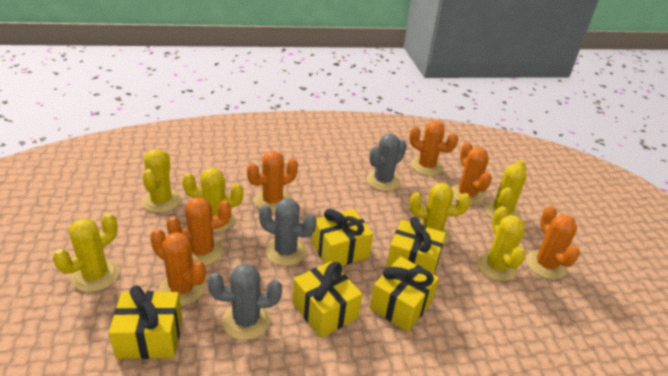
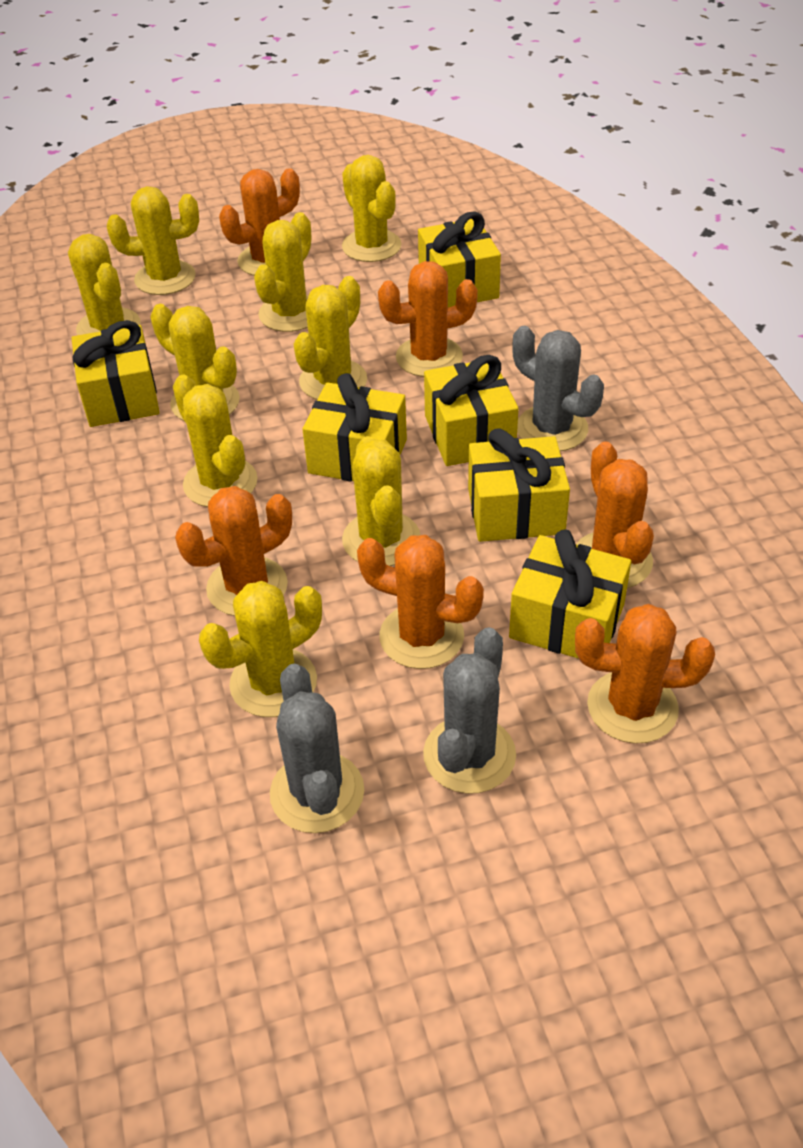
yellow cactus: [53,213,119,292] [142,149,181,213] [182,168,243,233] [409,183,471,244] [477,206,526,281] [484,160,527,219] = 6 -> [68,234,141,335] [107,186,199,295] [150,304,240,421] [173,375,258,507] [199,581,322,717] [254,212,311,332] [294,276,367,400] [342,155,402,262] [342,436,420,566] = 9
yellow gift: [109,285,182,359] [292,261,362,338] [312,209,373,266] [370,257,439,332] [386,217,446,274] = 5 -> [72,320,160,427] [303,373,407,482] [418,211,501,307] [424,355,519,466] [468,428,570,542] [509,529,631,659] = 6

